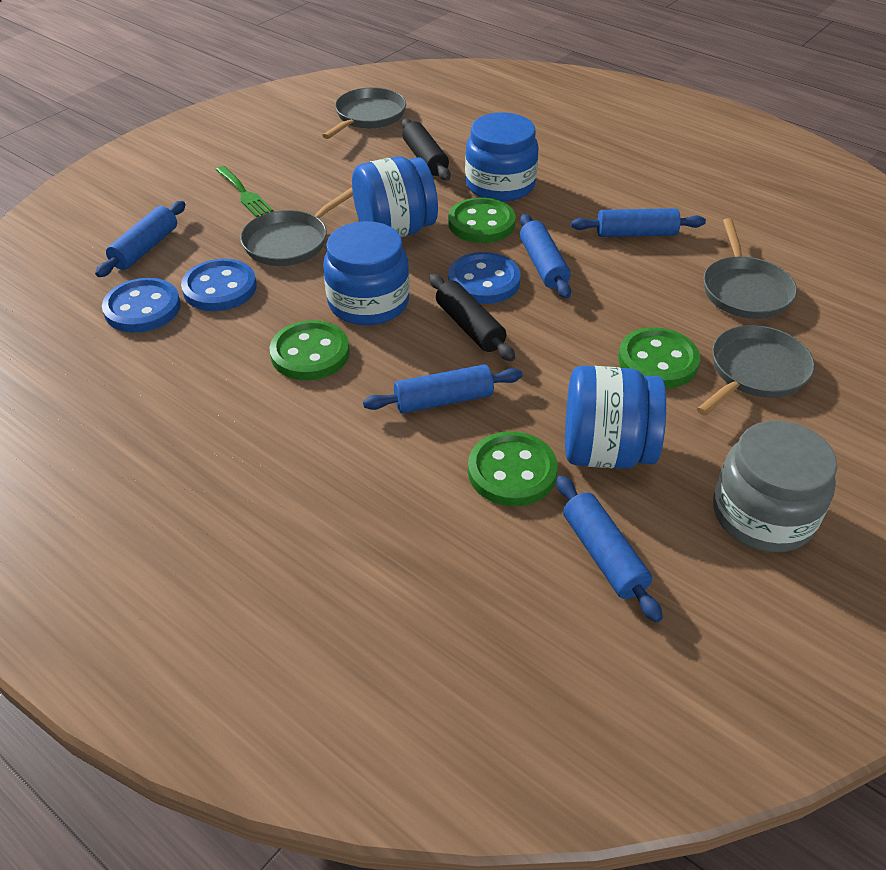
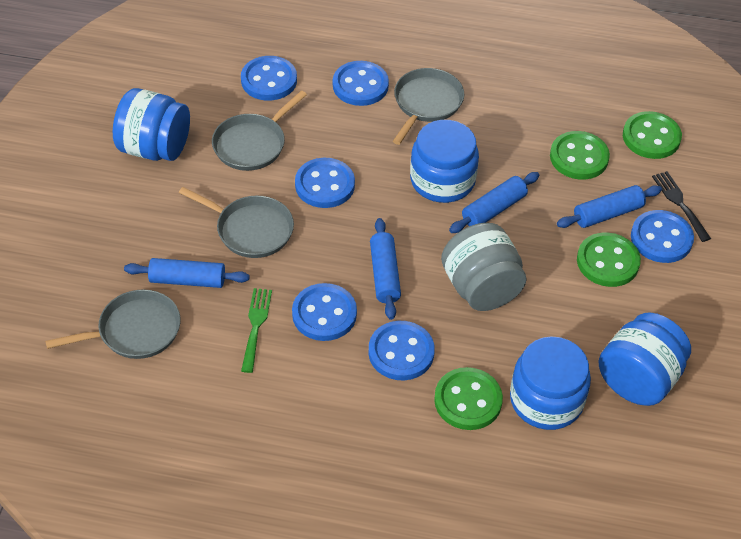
black fork: none = 0 -> [652,171,711,242] = 1
black rolling pin: [402,118,450,180] [429,274,515,361] = 2 -> none = 0
blue button: [102,278,181,333] [181,259,257,311] [448,252,521,304] = 3 -> [241,56,297,101] [292,283,357,341] [295,158,355,208] [333,61,389,106] [368,321,435,380] [631,210,694,263] = 6
blue rolling pin: [95,201,186,277] [363,364,522,413] [520,214,571,299] [556,475,663,623] [571,208,706,237] = 5 -> [124,258,250,288] [370,218,401,320] [449,172,539,233] [557,185,662,228] = 4

